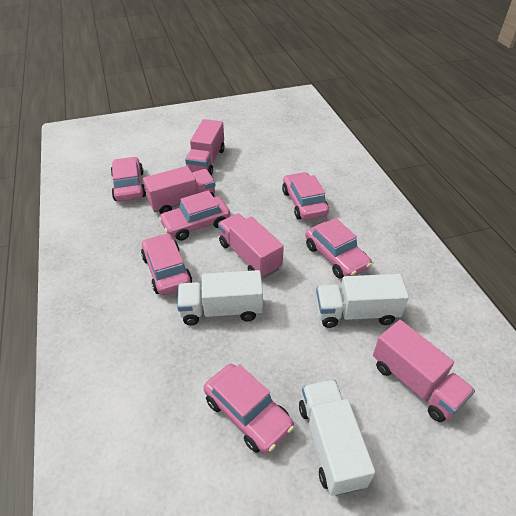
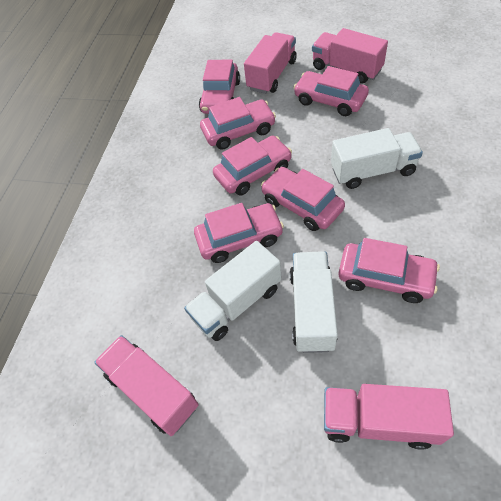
pink car: [111,157,146,201] [141,233,192,295] [159,190,230,241] [203,364,294,454] [282,172,329,220] [305,218,372,278] = 6 -> [194,203,284,263] [199,60,240,114] [200,97,276,150] [213,136,292,196] [261,167,345,231] [293,66,369,116] [338,238,440,303] = 7

